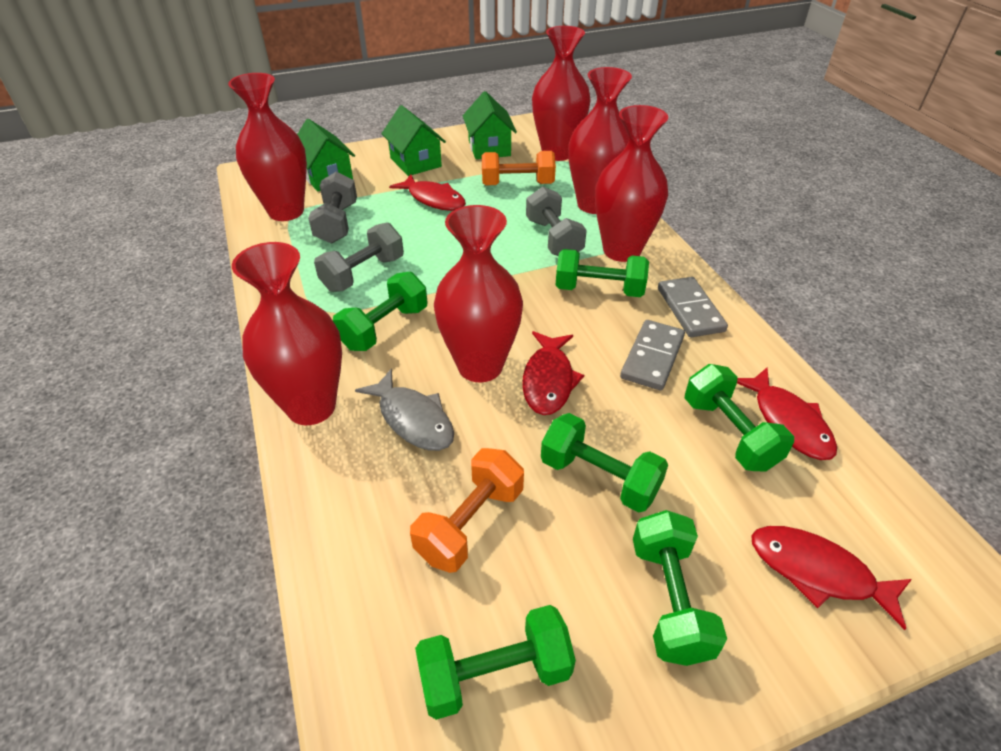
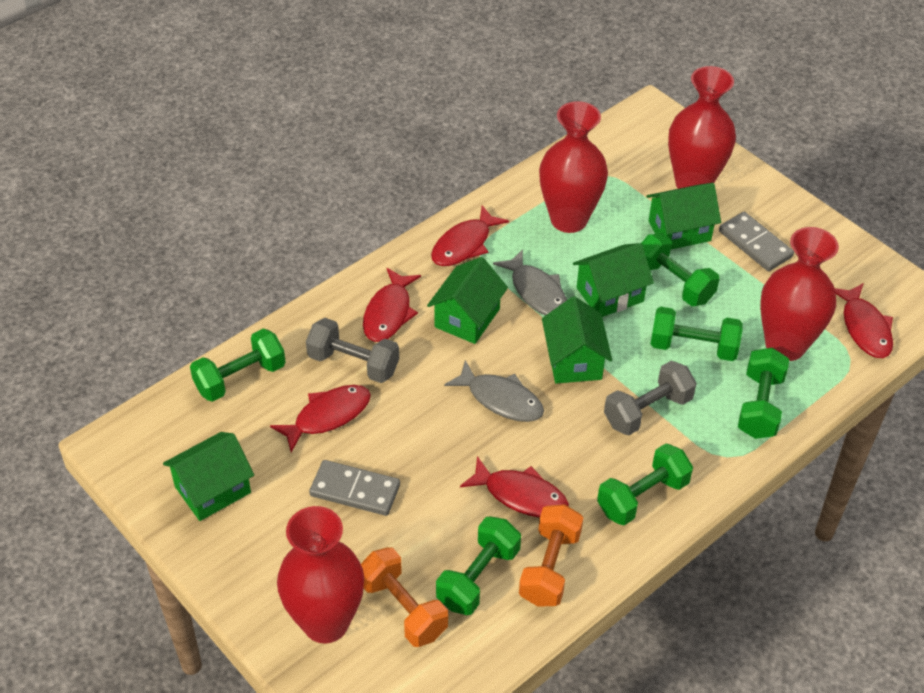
green house: [297,119,355,192] [381,105,446,176] [463,91,517,159] = 3 -> [163,432,254,521] [427,257,508,344] [542,296,612,384] [573,243,654,317] [647,183,721,250] = 5
grey dumbbell: [308,172,357,244] [314,222,404,292] [526,187,587,256] = 3 -> [306,318,399,383] [604,361,697,435] = 2
grey fish: [355,368,454,451] = 1 -> [444,360,544,422] [493,249,567,316] = 2
red fish: [389,174,466,211] [522,331,584,415] [737,368,837,460] [751,526,912,630] = 4 -> [270,385,371,453] [363,268,421,342] [431,205,509,266] [460,456,569,518] [835,283,893,358] = 5
red vase: [228,73,307,221] [232,242,342,425] [434,205,523,382] [532,26,591,161] [568,67,632,214] [595,105,668,262] = 6 -> [277,506,364,643] [539,101,608,233] [668,66,736,189] [760,227,839,361] = 4

